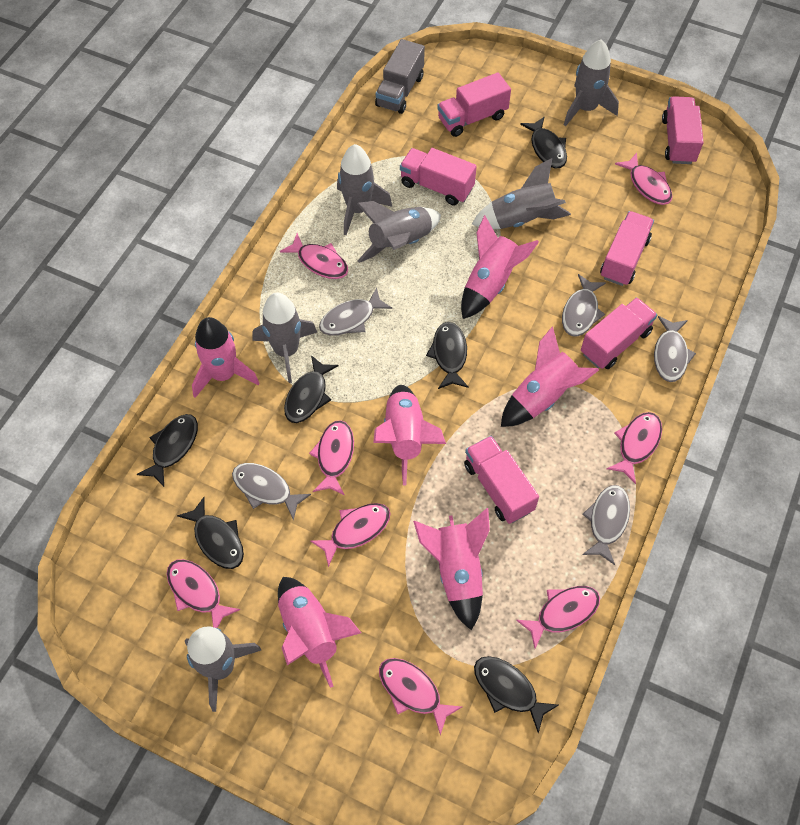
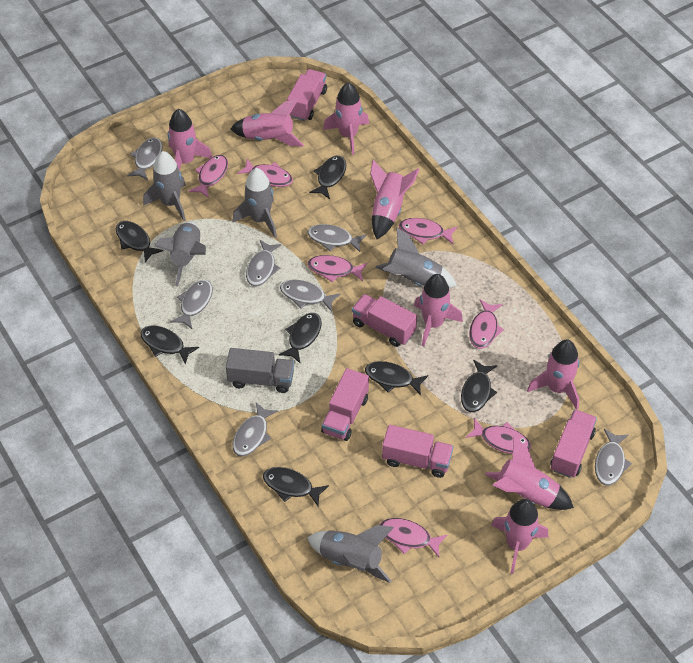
black fish: [137,414,198,487] [177,497,244,569] [284,355,339,423] [426,322,469,389] [474,656,559,733] [520,116,567,168] = 6 -> [116,221,163,262] [141,326,199,365] [263,467,329,506] [278,313,322,363] [309,156,346,199] [365,361,428,396] [461,359,497,412] = 7
grey fish: [232,463,311,521] [319,287,392,336] [562,274,606,337] [582,485,630,565] [654,316,696,382] = 5 -> [127,138,163,180] [171,280,213,329] [233,403,278,456] [246,240,282,286] [280,280,340,312] [308,224,366,252] [595,429,632,485] = 7
grey rocket: [185,626,261,712] [252,292,317,383] [337,144,392,235] [356,201,441,263] [472,158,571,229] [564,39,619,126] = 6 -> [143,151,186,221] [154,221,206,287] [232,168,277,238] [307,525,394,583] [375,227,457,288] = 5
pink fish: [167,559,240,628] [280,233,348,279] [309,420,354,495] [311,503,390,567] [379,658,462,735] [516,586,600,649] [607,412,662,484] [615,153,673,205] = 8 -> [189,155,228,198] [237,159,293,187] [307,255,367,283] [380,518,447,557] [399,218,457,244] [465,418,531,454] [469,299,504,349] = 7
pink rocket: [192,317,259,398] [278,577,361,688] [373,385,446,486] [413,508,490,631] [461,215,539,319] [501,326,599,427] = 6 -> [168,109,212,170] [230,99,304,147] [323,82,369,155] [370,160,420,239] [414,274,463,346] [485,437,574,510] [491,499,548,574] [527,339,579,410] = 8
pink truck: [400,148,477,205] [437,72,511,137] [464,436,539,524] [581,297,657,369] [600,211,654,286] [662,96,704,164] = 6 -> [287,69,327,121] [321,368,369,441] [352,294,417,347] [382,425,453,478] [550,409,597,478] = 5

